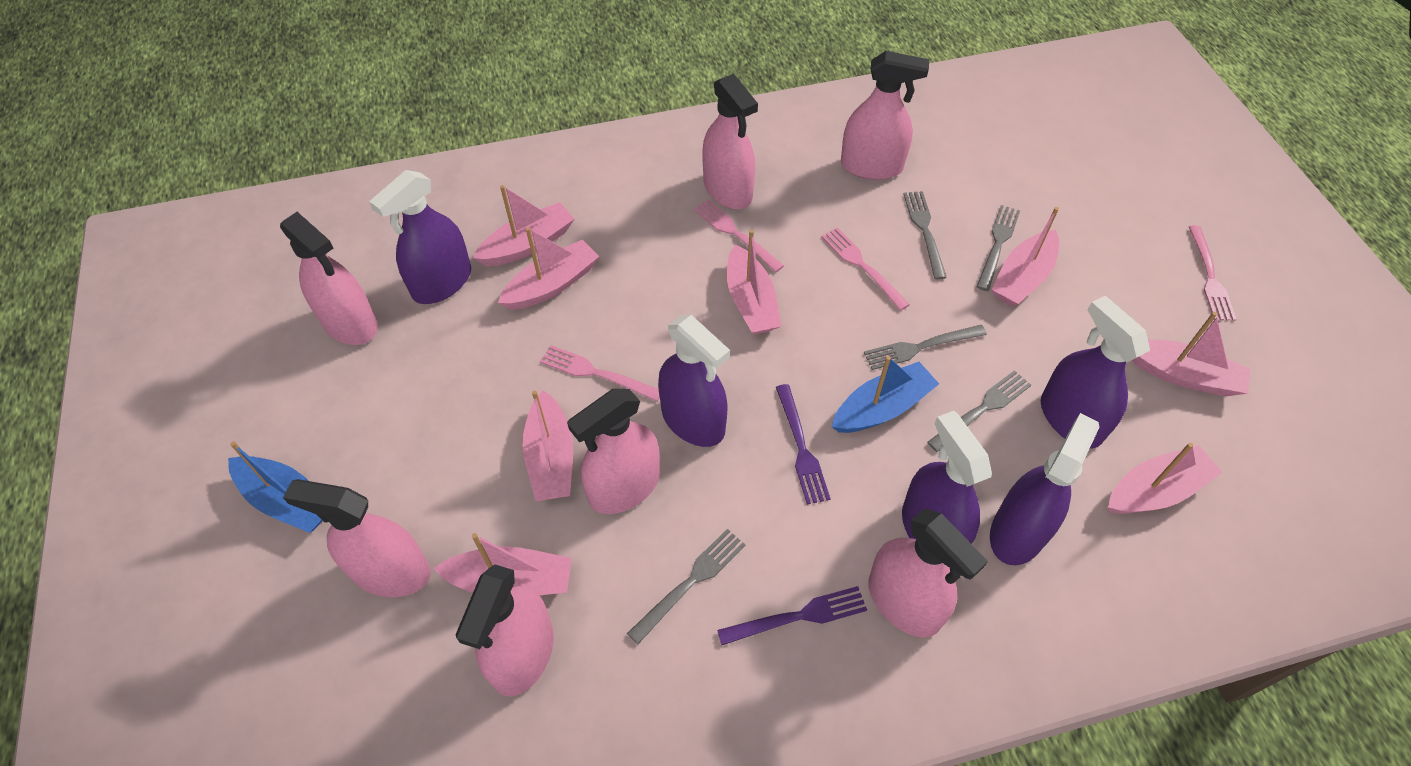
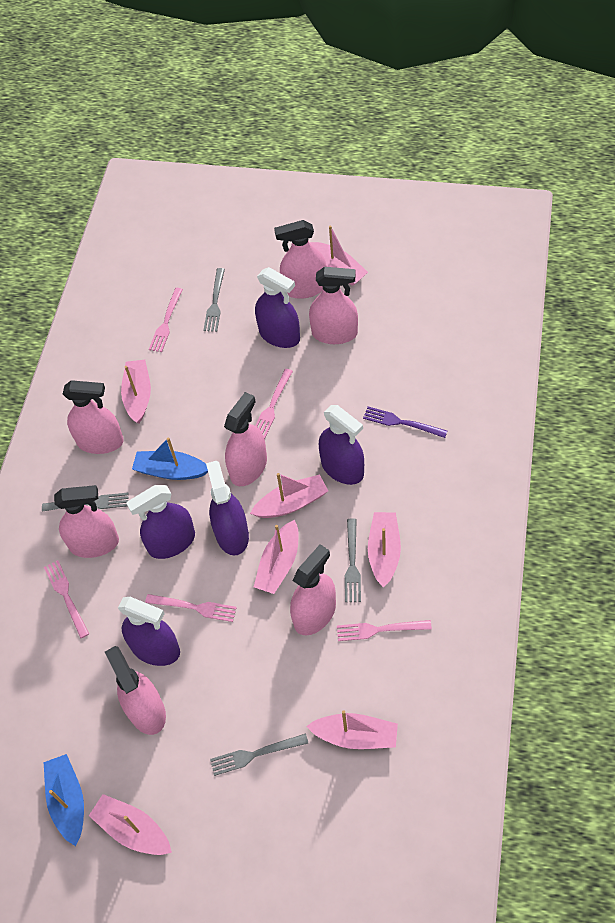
grey fork: [627,529,746,644] [864,325,987,370] [903,191,947,279] [927,370,1031,452] [976,205,1020,291] = 5 -> [42,493,128,512] [203,268,225,332] [210,733,308,776] [345,518,361,602] = 4
pink boat: [433,533,572,595] [473,185,574,266] [498,227,599,310] [523,390,573,501] [727,230,781,335] [991,207,1059,307] [1108,443,1222,514] [1131,312,1251,396] = 8 -> [89,794,172,855] [121,360,151,424] [250,473,328,518] [254,520,298,594] [306,710,398,749] [310,225,368,286] [368,512,401,588] = 7
pink fork: [540,345,660,401] [694,200,784,272] [821,228,910,311] [1189,225,1237,321] = 4 -> [44,560,89,638] [145,594,237,622] [149,288,183,352] [255,369,293,439] [337,620,432,641] = 5
purple fork: [717,586,867,645] [776,384,831,505] = 2 -> [363,406,447,438] = 1

